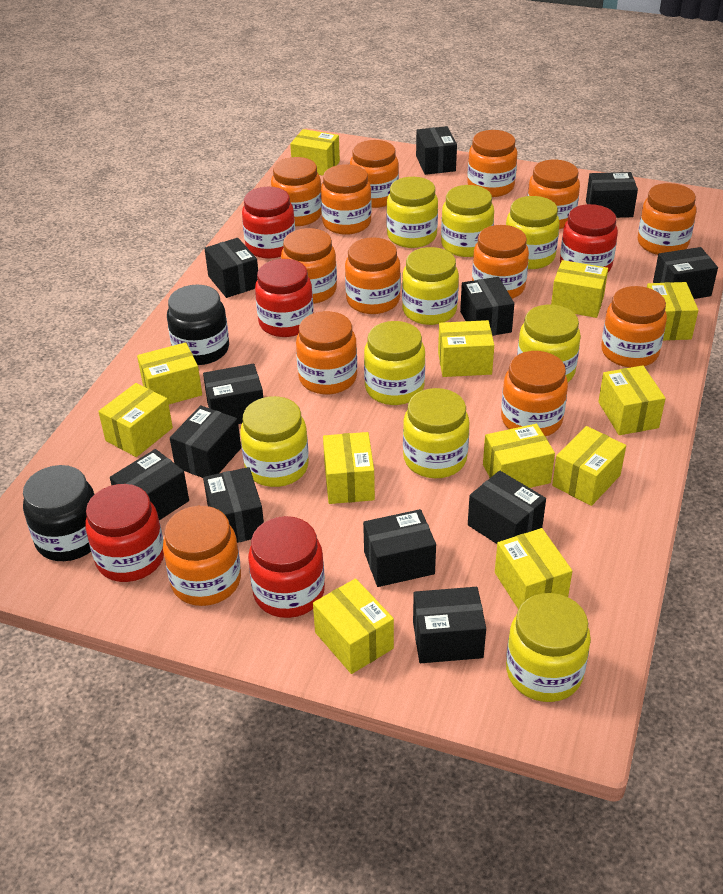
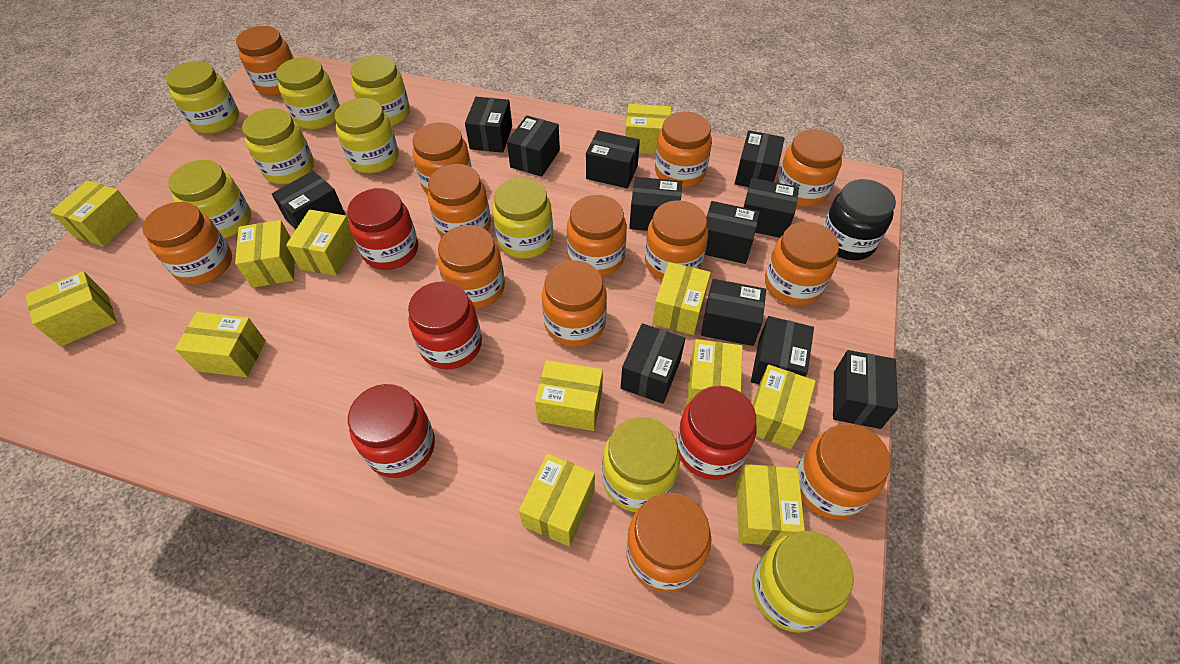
black jar: [23,465,95,561] [167,285,229,365] = 2 -> [823,179,896,260] = 1
red jar: [85,484,164,582] [242,187,295,259] [248,516,325,618] [255,259,313,337] [560,204,618,272] = 5 -> [347,188,418,270] [348,384,435,478] [408,281,482,369] [676,386,757,480] = 4

